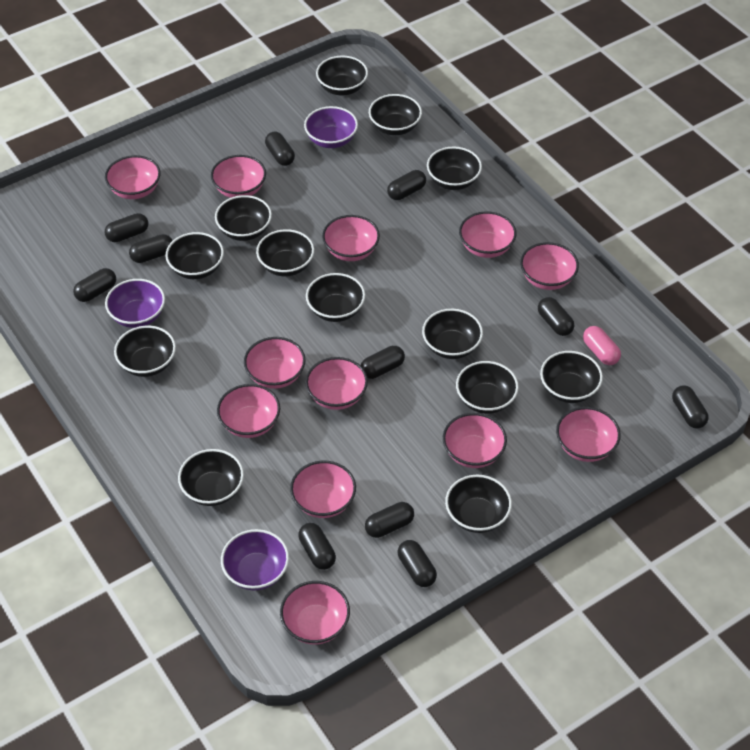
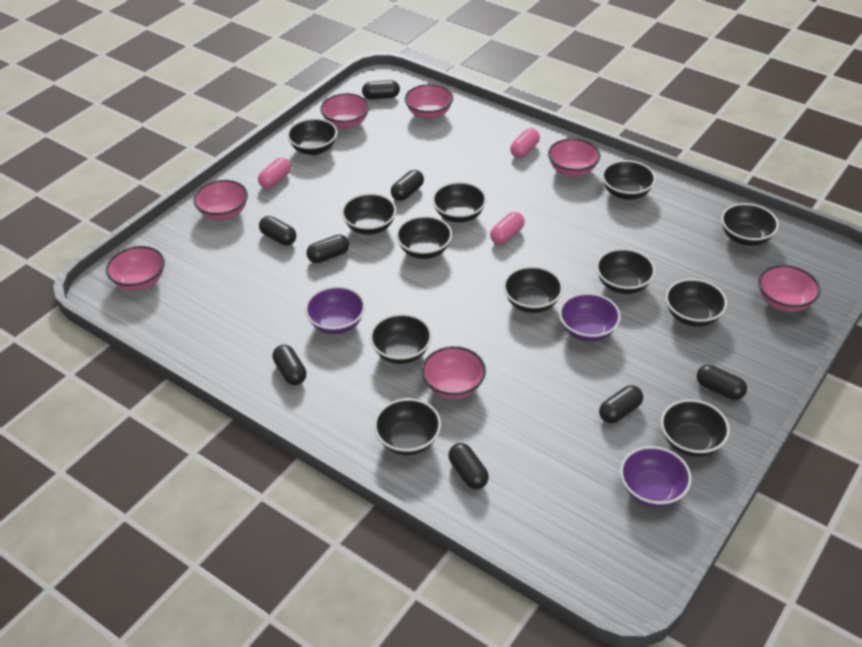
black bowl: [114,326,176,377] [165,232,224,279] [178,449,244,506] [215,195,272,241] [256,229,314,276] [306,273,365,322] [316,56,368,96] [369,94,422,135] [422,309,483,359] [427,147,482,190] [445,475,512,533] [456,361,519,414] [540,351,603,403] = 13 -> [287,118,337,155] [341,193,396,235] [370,314,432,364] [374,398,441,455] [396,216,452,259] [432,182,487,223] [503,266,563,313] [596,248,655,294] [602,160,656,200] [661,399,730,457] [665,279,727,326] [721,203,779,246] = 12
black capsule: [73,268,116,302] [105,213,148,242] [129,234,173,263] [265,131,295,166] [298,523,336,570] [361,346,405,379] [365,502,414,538] [387,170,426,200] [398,540,437,587] [538,297,574,336] [672,385,708,429] = 11 -> [259,216,296,246] [272,345,306,385] [307,234,349,263] [362,80,400,99] [391,170,424,201] [448,443,489,489] [599,385,643,423] [697,365,747,400] = 8
pink bowl: [105,155,161,199] [211,155,266,198] [217,384,280,438] [244,337,306,389] [280,581,350,645] [290,461,356,518] [305,357,368,410] [322,215,380,261] [443,413,507,468] [459,211,517,258] [520,242,579,290] [556,407,621,462] = 12 -> [106,246,165,291] [193,180,248,220] [320,93,370,129] [405,84,453,120] [421,346,486,399] [548,138,600,177] [758,265,820,312] = 7
pink capsule: [583,326,621,365] = 1 -> [258,158,291,189] [490,212,525,245] [510,128,540,158] = 3

